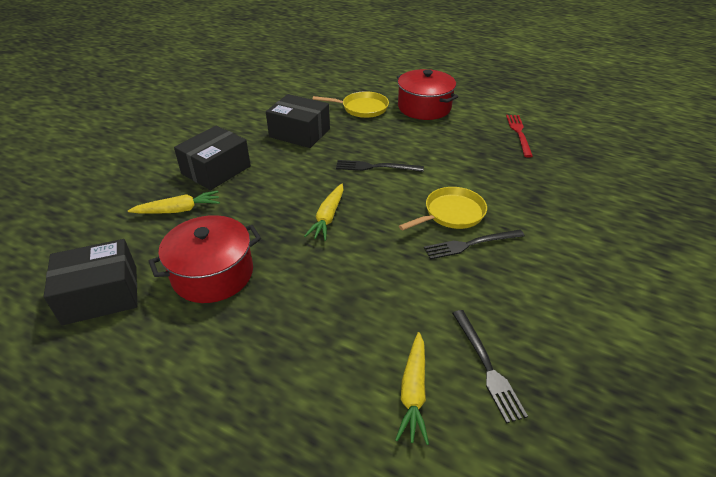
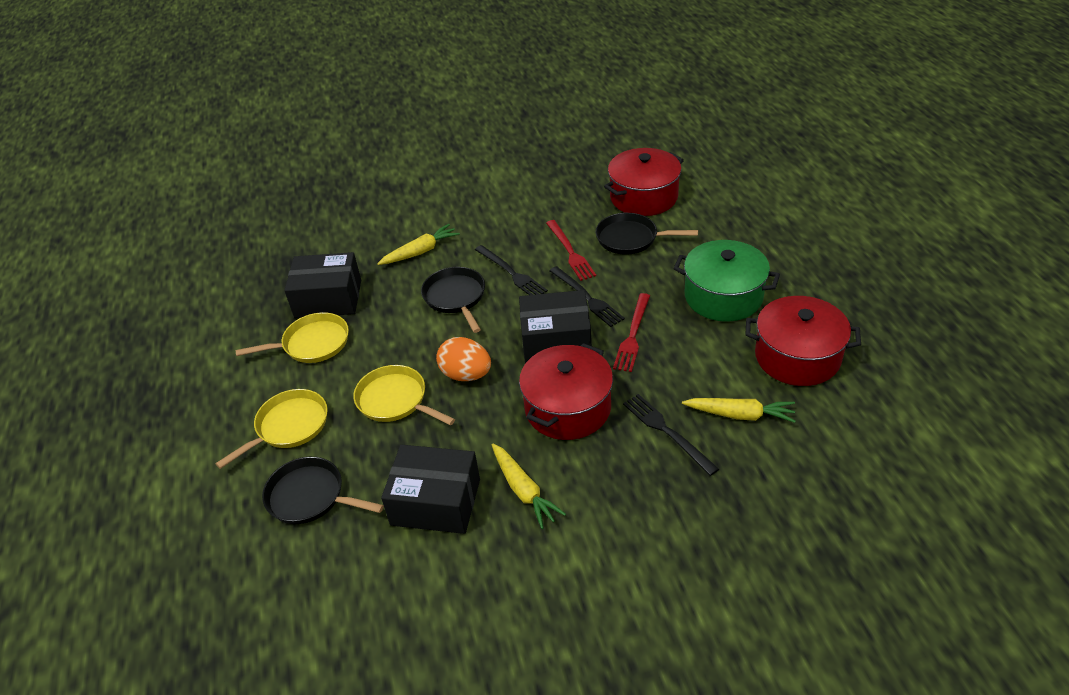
black pan: none = 0 -> [262,457,384,524] [421,267,485,333] [596,213,698,255] = 3
green pot: none = 0 -> [673,240,780,321] = 1
orange egg: none = 0 -> [436,337,491,381] = 1
red fork: [506,115,533,157] = 1 -> [546,220,596,281] [613,293,650,372] = 2
red pot: [148,215,261,303] [397,69,458,120] = 2 -> [519,343,613,440] [604,148,684,216] [745,296,861,386] = 3
yellow pan: [313,91,389,118] [399,187,487,231] = 2 -> [215,389,328,469] [236,312,349,363] [353,365,455,426] = 3

